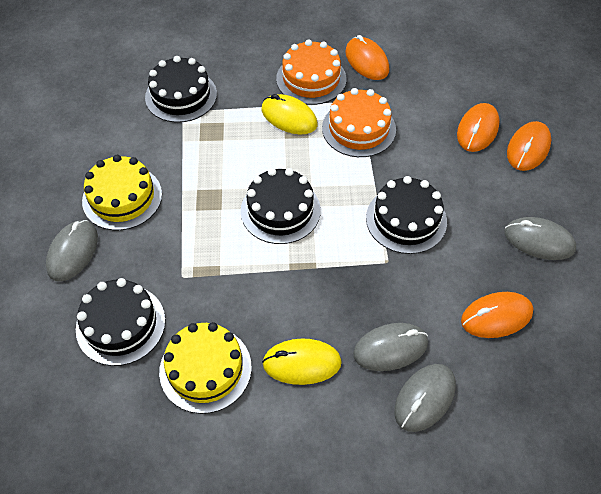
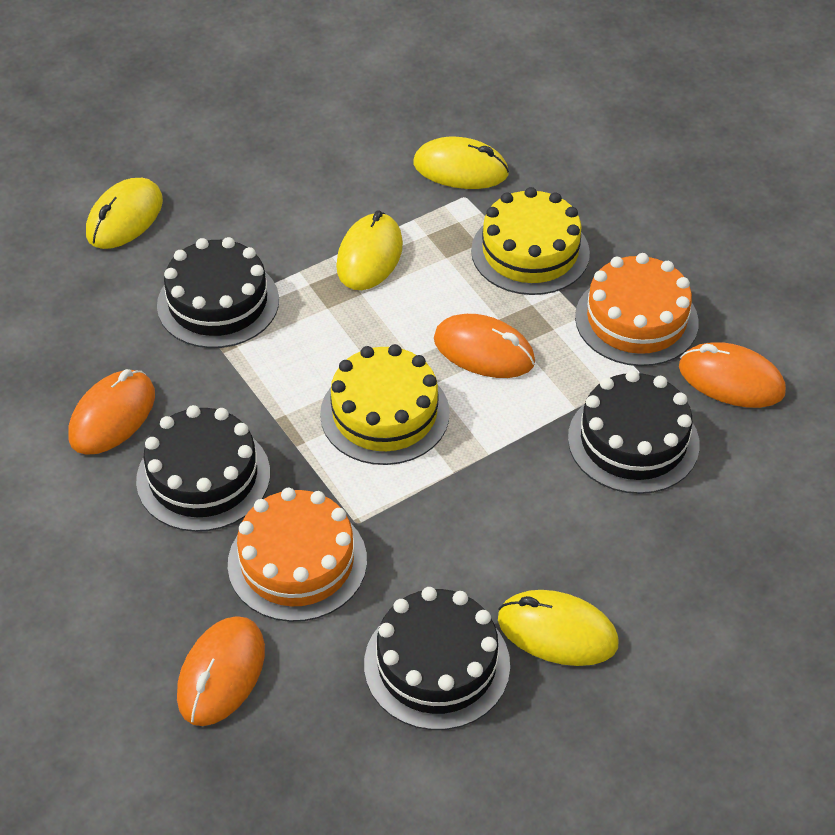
grey mouse: [46,220,98,282] [353,323,428,371] [394,364,456,432] [505,217,576,260] = 4 -> none = 0
yellow mouse: [262,94,318,134] [262,339,342,385] = 2 -> [86,178,163,249] [336,210,403,290] [413,137,509,189] [498,590,619,666] = 4

